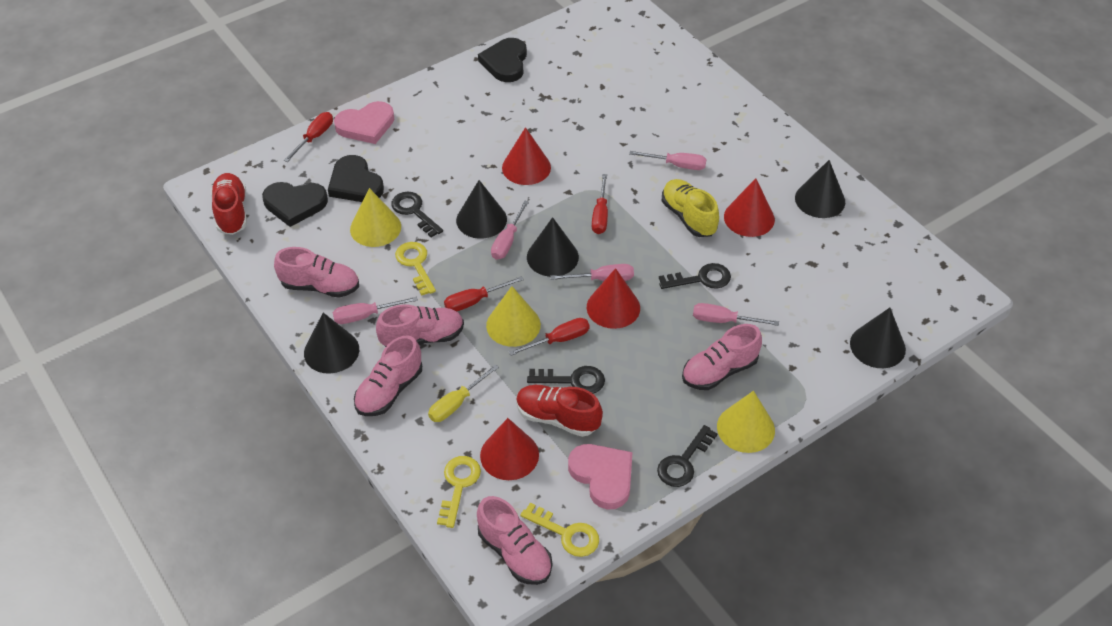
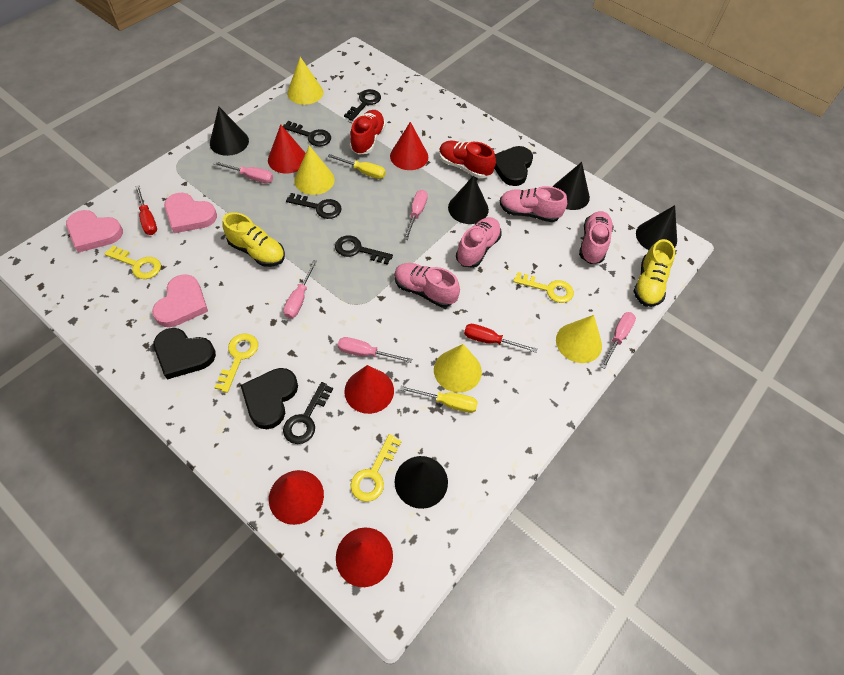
black key: [391,192,443,238] [527,366,605,394] [657,425,718,487] [659,263,731,289] = 4 -> [283,121,331,146] [283,382,333,444] [286,193,342,219] [335,235,393,265] [344,89,381,121] = 5
pink heart: [334,101,394,144] [568,444,632,509] = 2 -> [66,210,123,253] [152,274,208,327] [164,193,217,233] = 3
pink shoe: [274,247,359,298] [354,336,422,416] [376,305,464,347] [477,496,552,585] [682,324,762,390] = 5 -> [395,263,460,307] [456,217,501,268] [500,186,567,222] [579,211,614,264] = 4
red cone: [480,418,539,480] [502,127,551,185] [587,268,640,329] [724,178,775,237] = 4 -> [268,124,306,173] [269,470,324,525] [336,527,393,587] [344,365,394,414] [390,122,428,170] = 5
red screwdriver: [284,112,333,162] [444,276,524,311] [509,318,590,356] [592,174,608,234] = 4 -> [135,185,157,235] [464,324,537,353] = 2
yellow cone: [350,188,401,247] [486,286,541,347] [717,391,775,453] = 3 -> [287,57,323,105] [294,146,335,195] [434,344,482,392] [556,315,602,363] = 4
yellow key: [395,242,436,296] [437,456,481,528] [520,503,599,557] = 3 -> [104,246,161,279] [214,334,258,393] [350,434,401,502] [513,272,574,303] = 4
yellow screwdriver: [428,364,499,422] = 1 -> [327,154,386,179] [400,386,478,413] = 2
yellow shoe: [662,179,719,237] = 1 -> [222,212,285,267] [633,239,675,307] = 2

